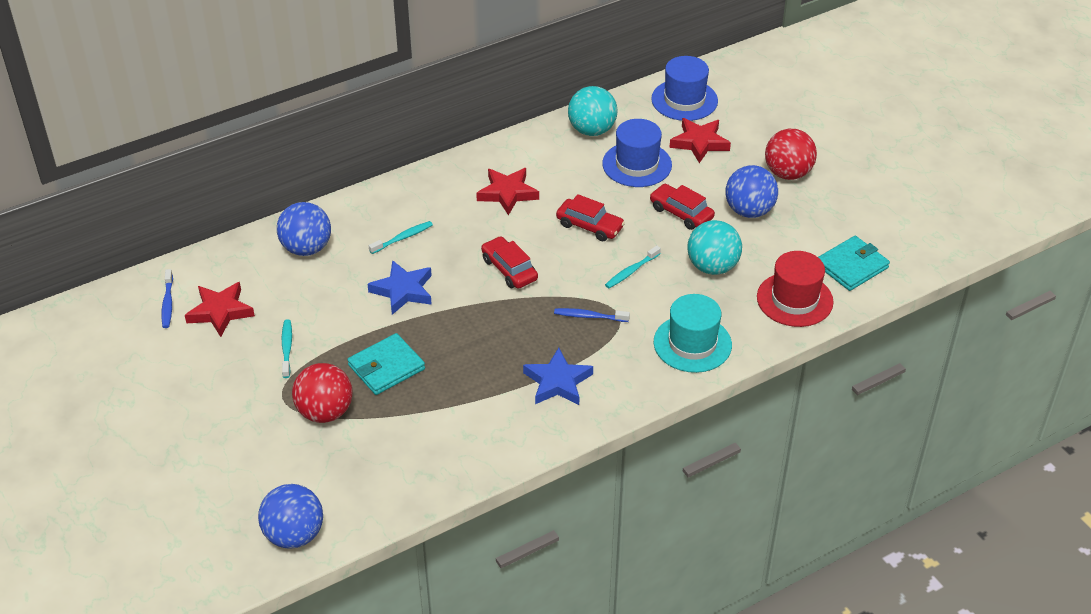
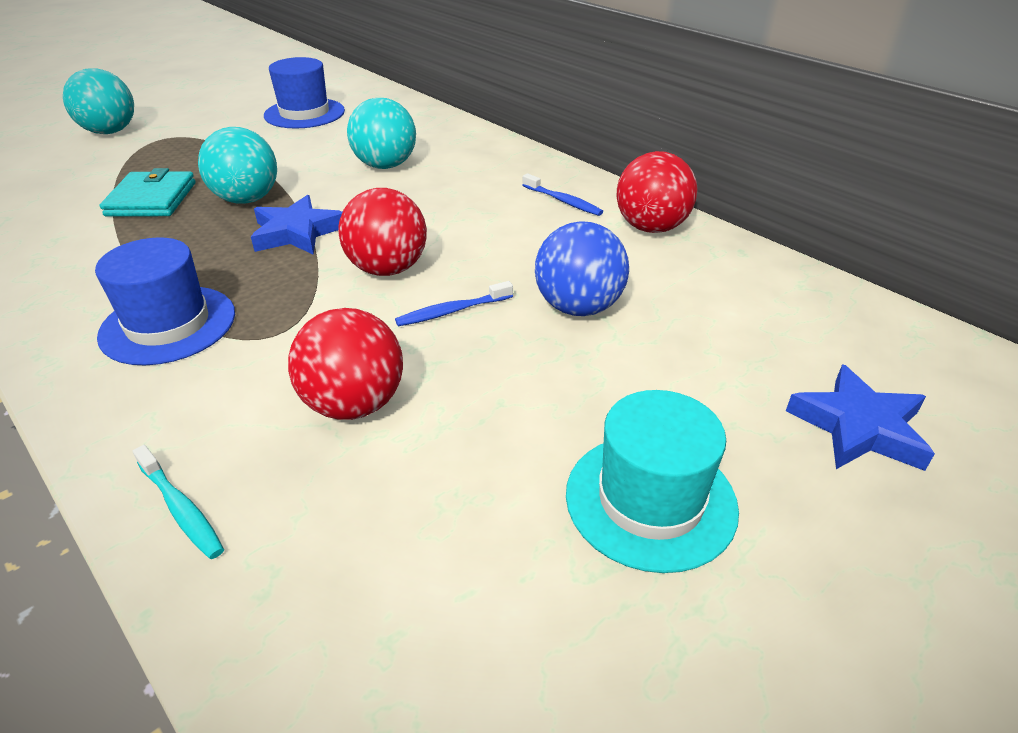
blue ball: [258,484,323,549] [277,202,331,256] [725,165,778,218] = 3 -> [535,221,629,316] = 1
red ball: [292,363,352,423] [765,129,817,180] = 2 -> [288,308,403,420] [338,188,427,276] [617,151,697,233] = 3
red car: [481,236,538,289] [556,194,625,242] [650,184,715,230] = 3 -> none = 0
red hat: [757,251,834,327] = 1 -> none = 0
red star: [185,282,255,337] [476,168,539,215] [670,118,731,163] = 3 -> none = 0
turquoise ball: [568,86,617,136] [687,220,742,275] = 2 -> [63,68,134,134] [198,127,277,203] [347,98,416,169] = 3
turquoise toothbrush: [282,319,292,378] [369,221,433,254] [605,245,661,288] = 3 -> [133,445,224,559] = 1
turquoise wallet: [348,333,425,395] [818,236,890,291] = 2 -> [100,168,195,217] = 1

